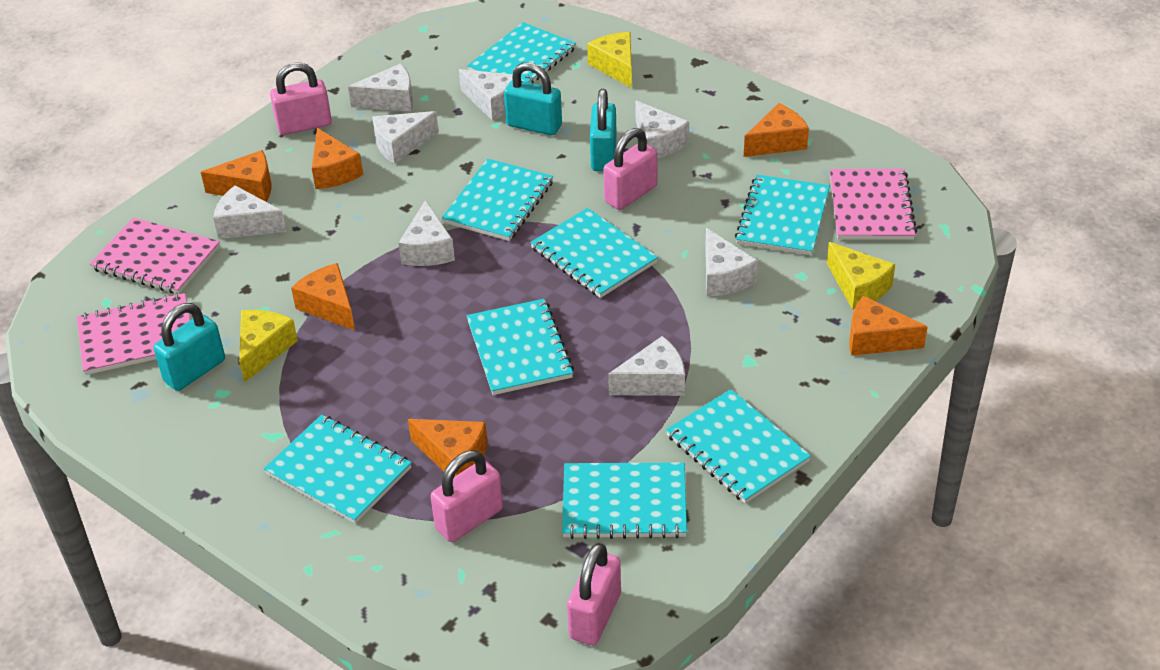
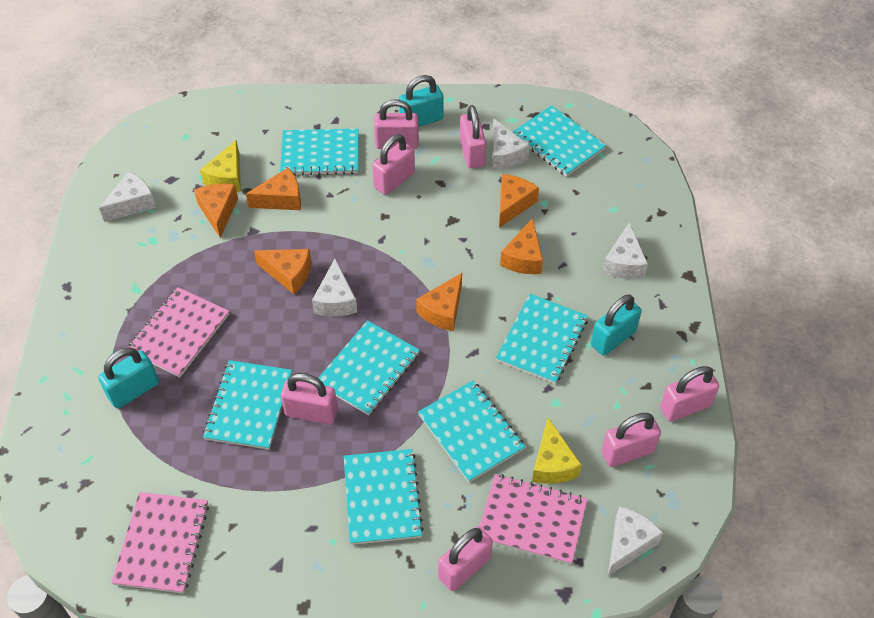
pink padlock: [270,62,332,135] [430,450,503,542] [567,543,621,645] [603,128,657,210] = 4 -> [281,373,338,425] [372,134,415,195] [374,99,419,149] [438,526,493,591] [460,105,486,168] [601,413,661,467] [660,366,719,422] = 7
turquoise notebook: [264,415,412,524] [442,159,553,241] [466,299,574,395] [467,22,576,83] [530,208,658,298] [562,462,687,539] [666,389,811,503] [735,175,830,255] = 8 -> [203,360,292,450] [280,129,359,175] [318,320,420,416] [344,449,424,545] [418,381,525,482] [496,294,588,384] [513,105,606,177] = 7
white cheese: [213,185,286,239] [348,64,413,111] [372,111,439,164] [399,200,455,266] [459,69,513,121] [608,336,685,396] [635,100,689,158] [705,228,758,296] = 8 -> [99,171,156,222] [312,259,357,316] [492,118,530,170] [602,223,648,279] [608,506,663,576] = 5
yellow cheese: [239,310,298,382] [587,32,632,88] [827,242,895,310] = 3 -> [200,140,241,192] [532,418,582,484] = 2

